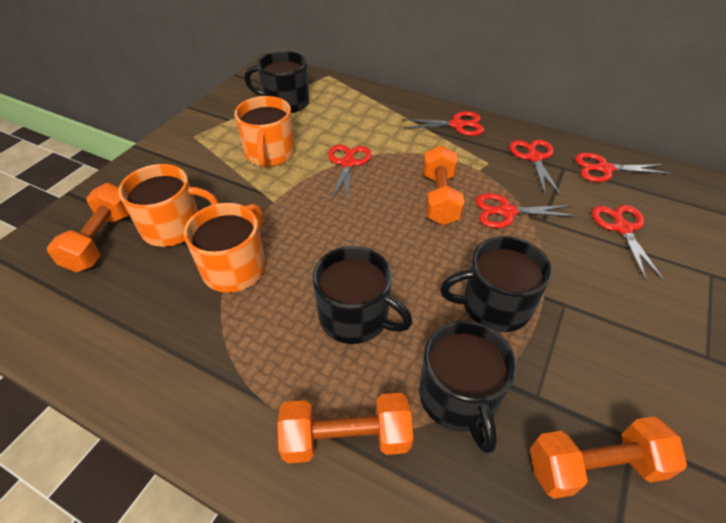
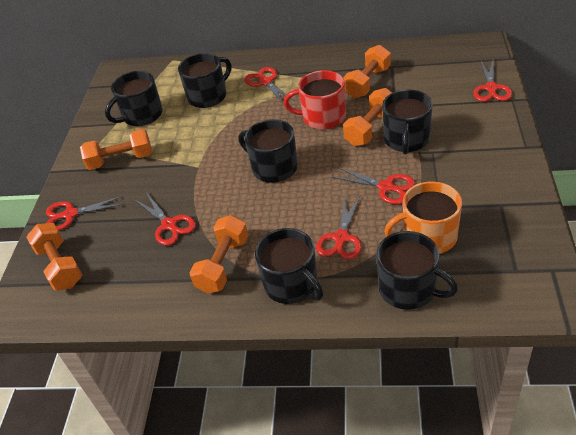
black mug: [244,51,309,113] [312,246,413,344] [419,320,517,454] [440,236,552,332] = 4 -> [105,71,163,126] [178,53,231,108] [239,119,298,183] [255,228,323,304] [376,231,458,310] [382,89,433,154] = 6
orange dumbbell: [47,183,129,272] [278,393,413,463] [423,145,465,225] [530,416,687,499] = 4 -> [26,223,82,290] [80,129,152,170] [189,215,248,294] [343,45,391,98] [343,88,392,146] = 5
orange mug: [118,164,219,247] [184,203,266,293] [234,96,295,168] = 3 -> [384,181,462,254] = 1
red mug: none = 0 -> [283,70,346,129] = 1

